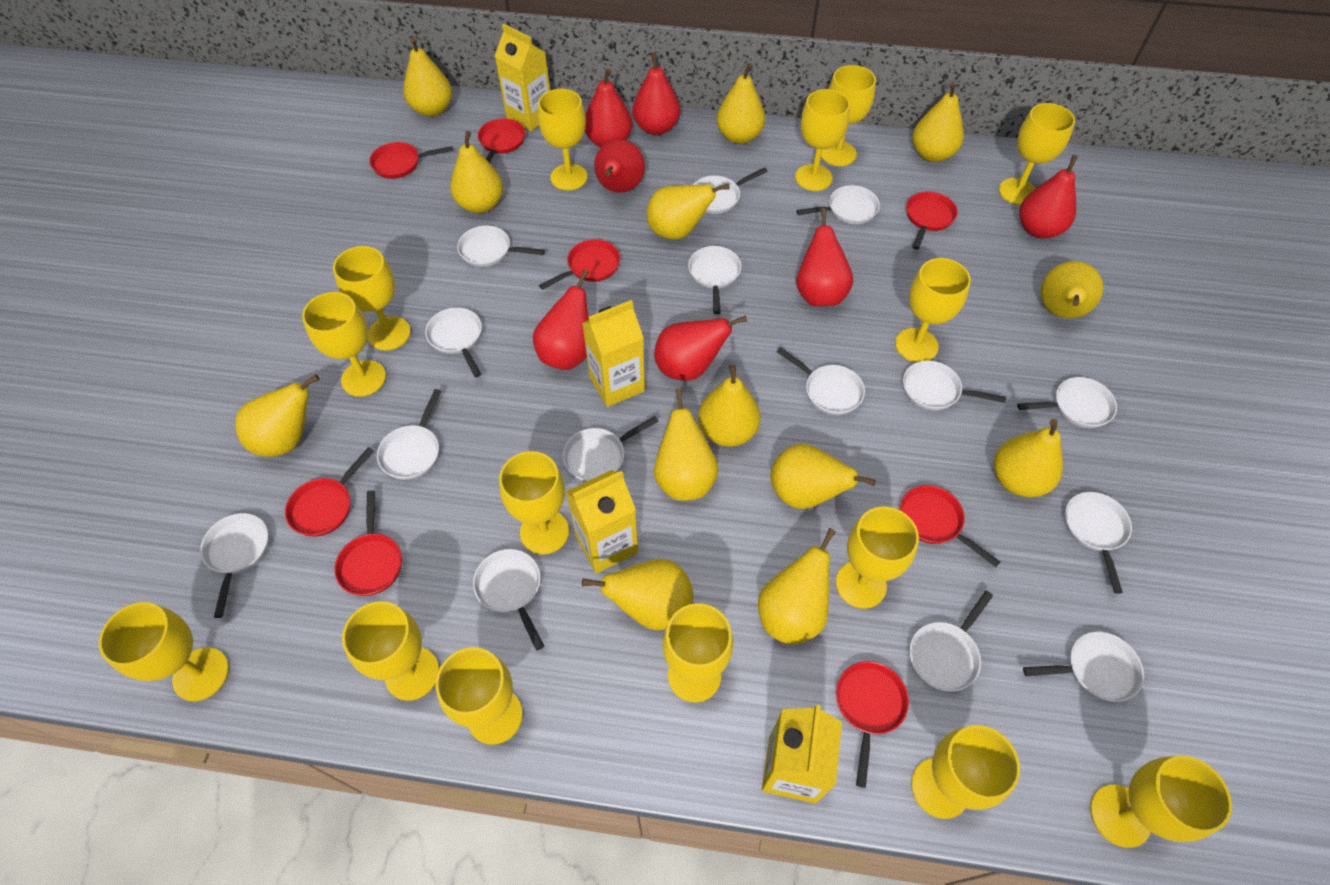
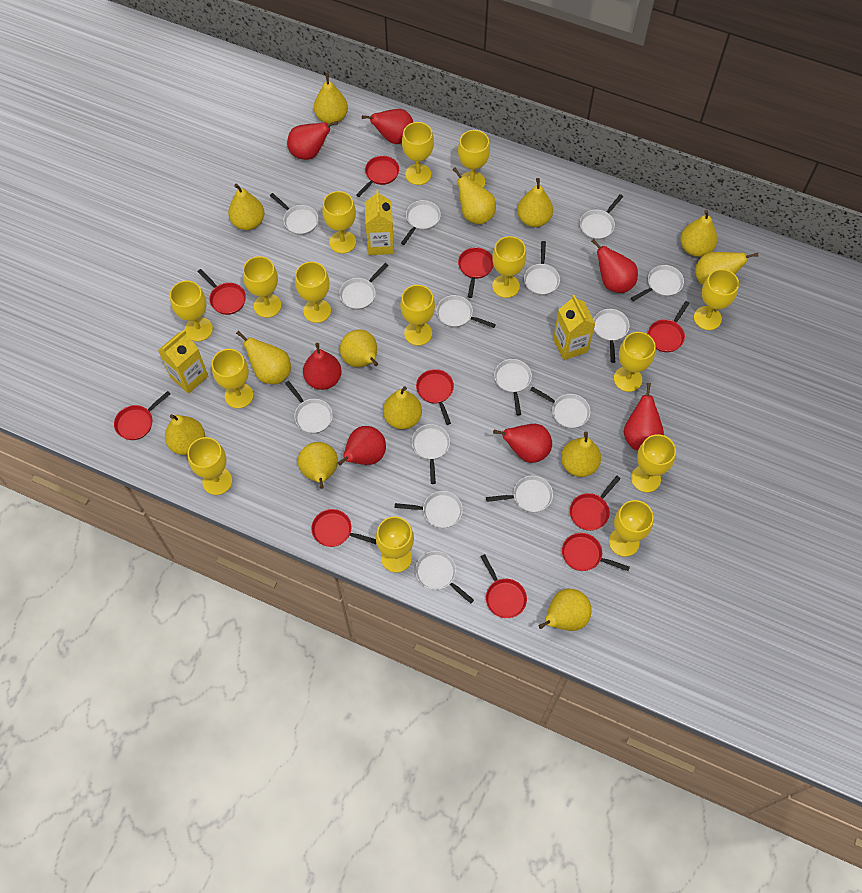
red pan: [285,447,374,537] [334,490,402,596] [369,142,453,179] [478,118,525,163] [539,239,620,290] [836,661,909,788] [900,485,1000,567] [906,192,958,249] = 8 -> [114,391,170,440] [197,269,246,315] [311,509,376,547] [356,156,399,197] [416,369,454,425] [458,247,494,298] [480,554,527,618] [562,533,630,571] [570,476,621,531] [648,301,689,352] = 10
yellow carton: [494,24,550,131] [566,470,638,574] [582,300,645,407] [762,705,842,804] = 4 -> [158,330,208,394] [365,190,394,255] [553,295,595,360] = 3

